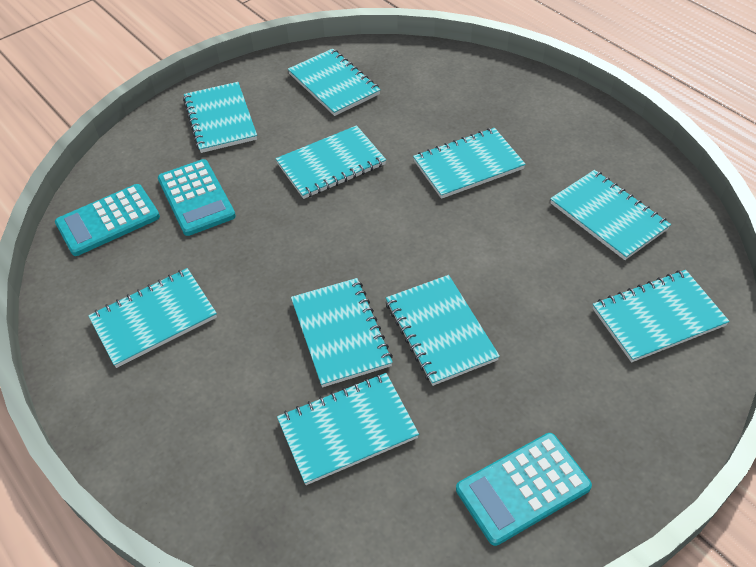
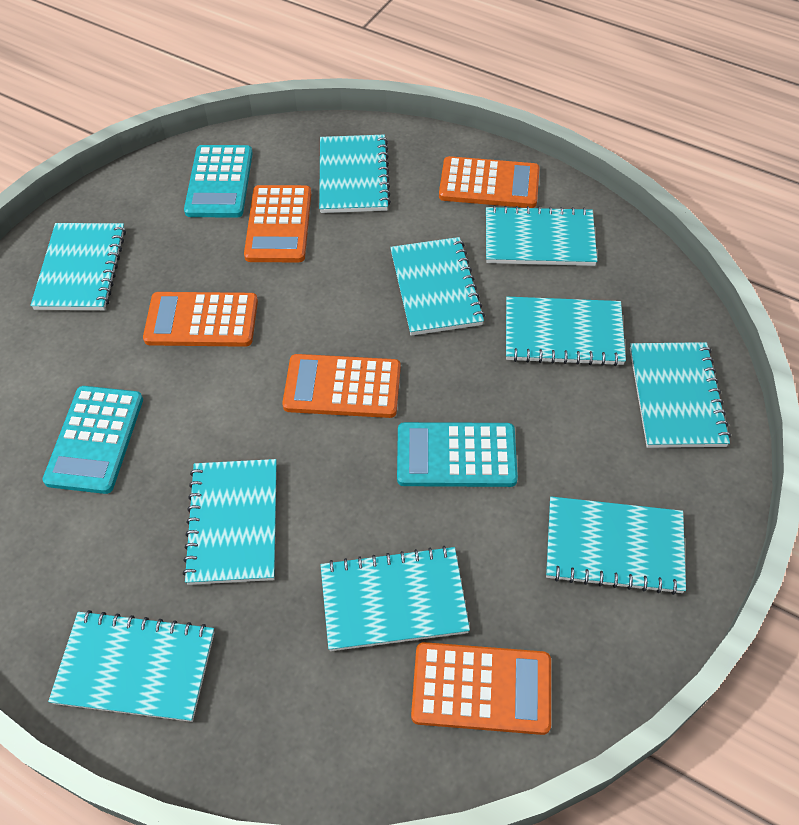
orange calculator: none = 0 -> [143,292,258,347] [244,185,311,262] [282,354,401,418] [411,642,551,735] [439,156,540,208] = 5

